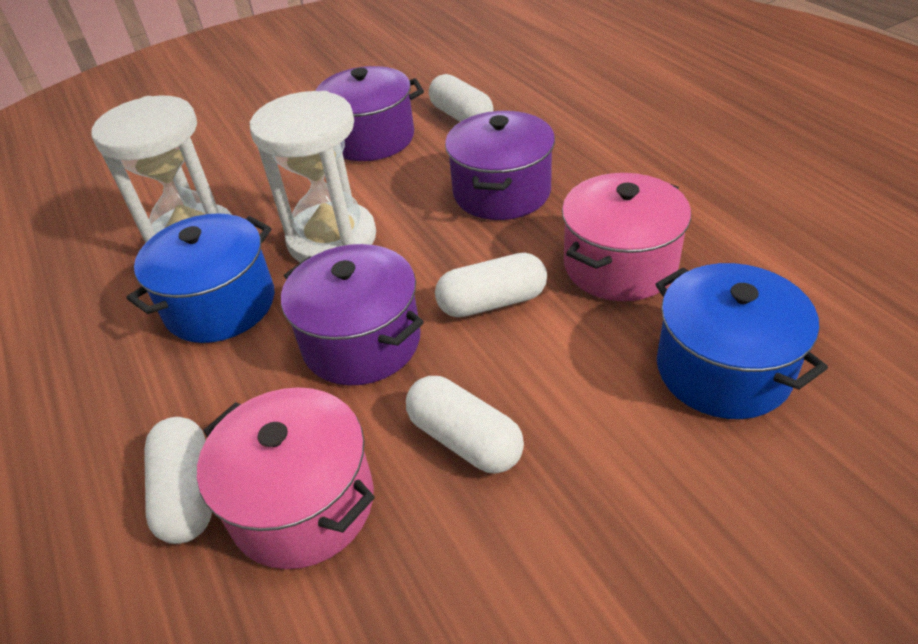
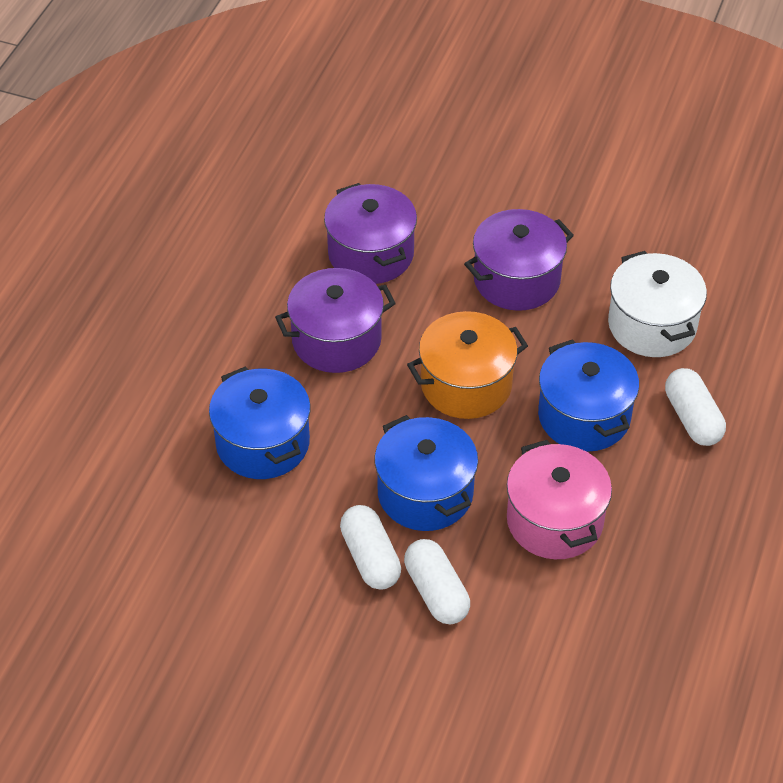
blue pot: [127,213,274,343] [655,263,828,419] = 2 -> [209,366,311,479] [374,415,478,531] [538,339,639,452] = 3
orange pot: none = 0 -> [407,311,528,419] = 1
pink pot: [197,387,375,569] [562,173,691,301] = 2 -> [507,440,612,559] = 1
white capsule: [144,417,212,544] [406,376,524,474] [429,74,494,122] [435,253,547,318] = 4 -> [340,505,401,590] [404,539,470,624] [665,368,726,446] = 3
white hourglass: [91,95,232,243] [250,91,376,263] = 2 -> none = 0
white pot: none = 0 -> [608,251,707,357] = 1

